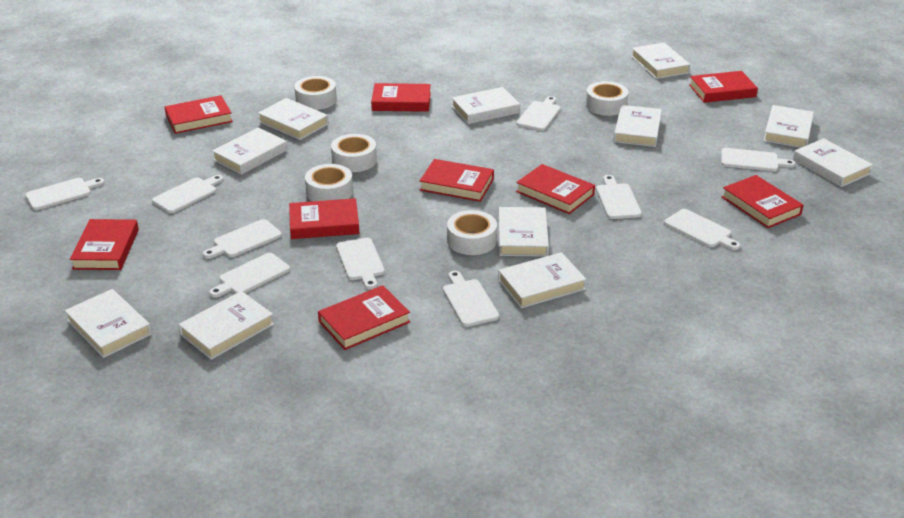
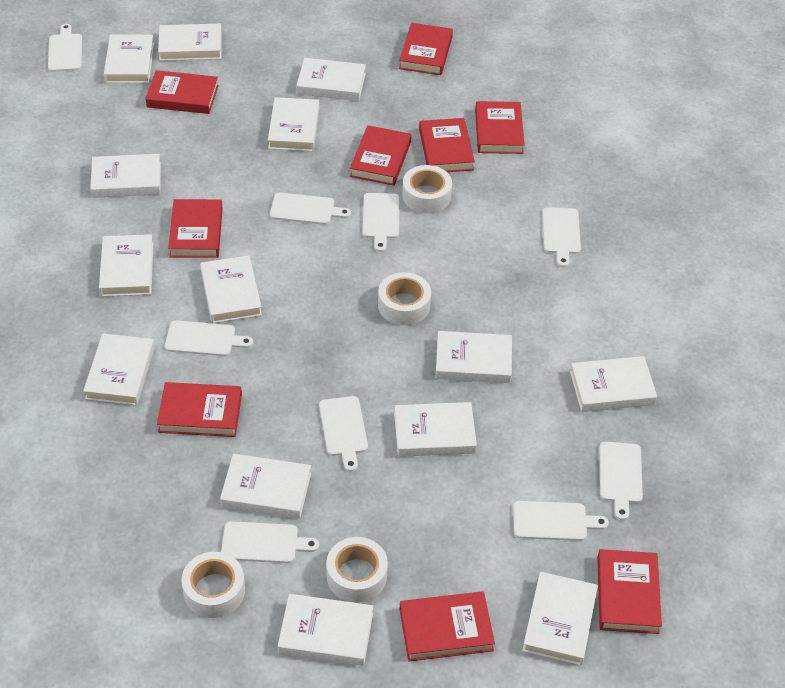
white book: [65,289,152,358] [178,291,274,360] [212,127,287,175] [258,98,329,140] [452,87,520,124] [498,252,586,308] [499,207,549,257] [614,105,662,147] [631,42,691,79] [764,105,814,148] [793,138,873,187] = 11 -> [83,334,155,405] [90,154,161,198] [99,234,153,297] [104,35,154,83] [158,24,222,61] [200,255,262,323] [220,454,311,519] [268,97,319,151] [278,594,373,666] [297,58,366,101] [394,402,477,457] [436,331,512,383] [522,572,598,665] [570,356,657,412] = 14
white cutting board: [25,178,105,210] [152,175,223,213] [203,219,282,259] [209,253,290,298] [336,238,385,290] [443,271,499,327] [517,96,561,131] [596,175,642,219] [664,209,740,250] [721,148,796,171] = 10 -> [48,24,82,72] [165,320,253,356] [221,521,319,563] [270,192,351,225] [319,396,368,472] [363,193,399,252] [513,501,609,541] [542,207,581,267] [599,442,643,520] = 9
white tape: [294,76,337,110] [305,164,353,201] [331,134,377,172] [447,210,497,255] [586,81,629,116] = 5 -> [182,552,245,618] [326,537,388,602] [378,272,431,325] [402,165,452,213] = 4

